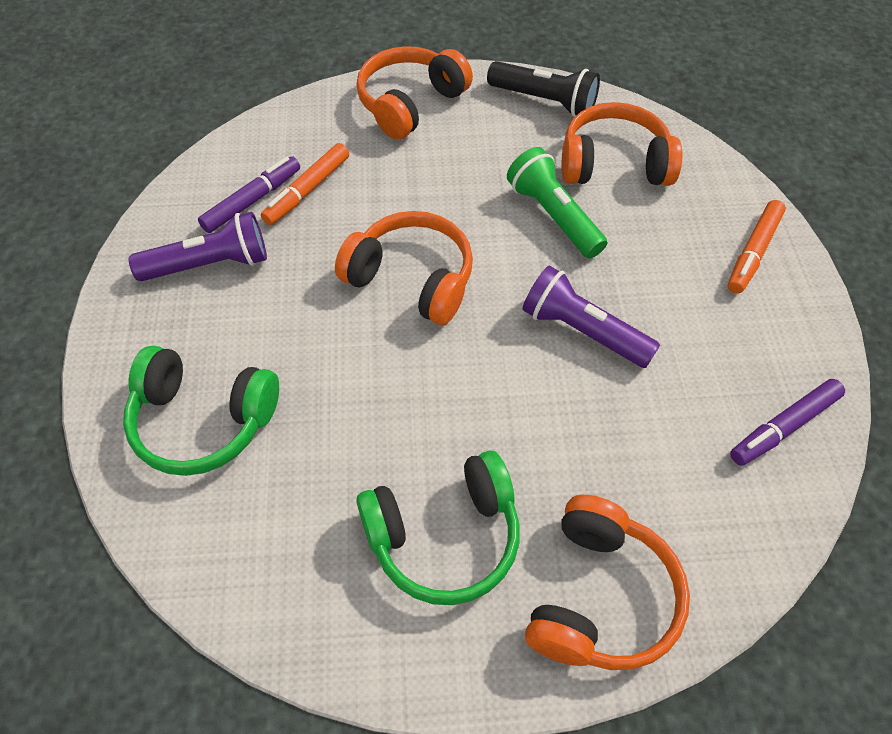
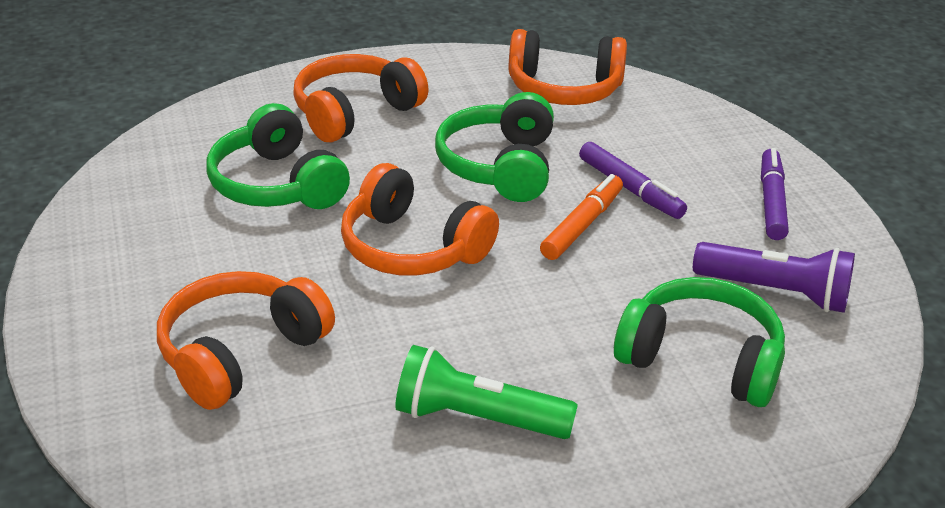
black flashlight: [487,61,600,117] = 1 -> none = 0
green headphones: [123,346,279,476] [356,450,520,605] = 2 -> [206,103,350,209] [435,92,554,202] [614,277,785,407] = 3
orange marker: [261,143,349,225] [728,200,786,294] = 2 -> [540,174,623,260] = 1
purple flashlight: [129,212,267,281] [522,265,660,368] = 2 -> [693,242,855,313] = 1

